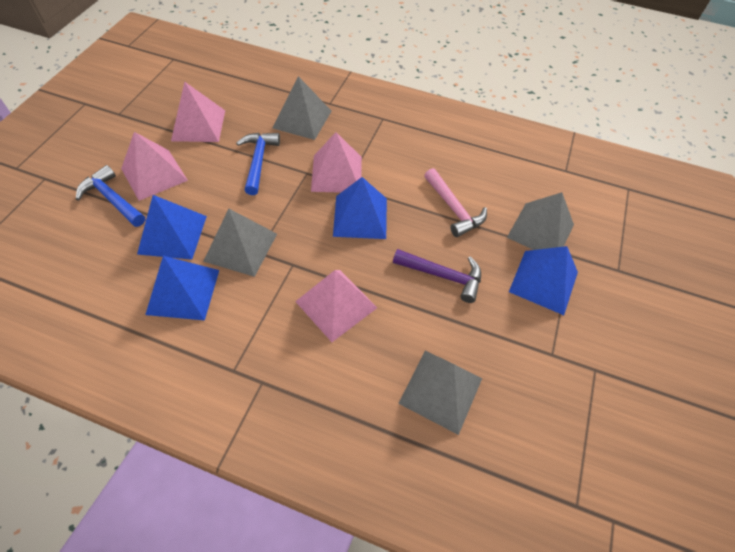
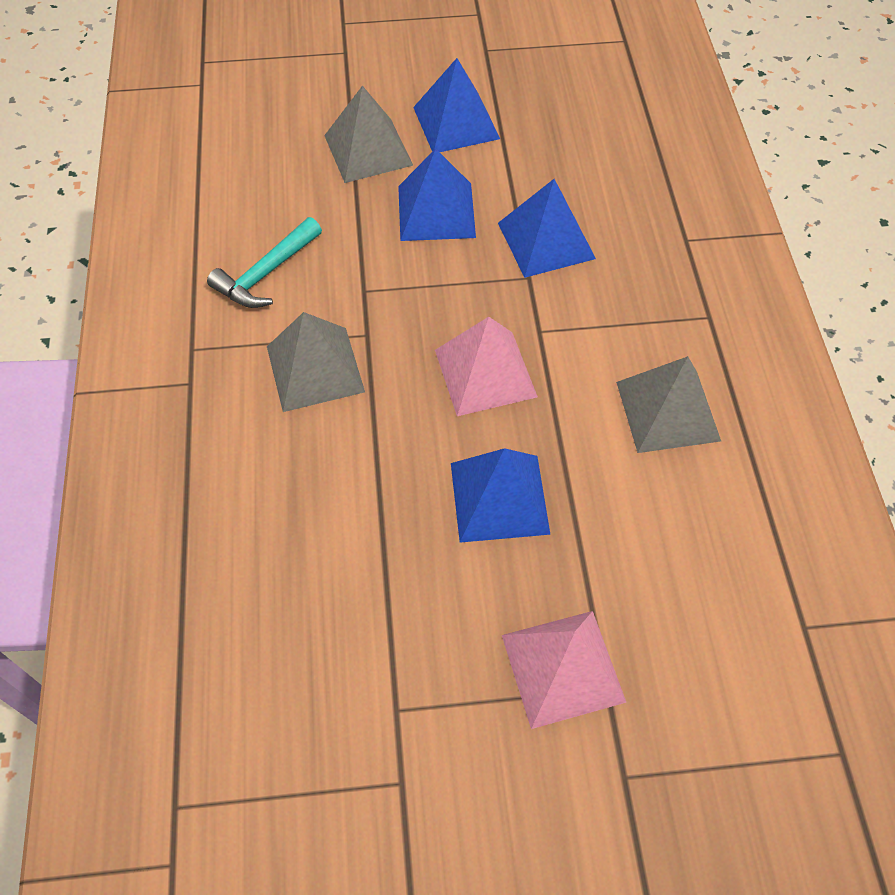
blue hammer: [76,165,145,227] [236,133,280,195] = 2 -> none = 0
grey pyramid: [203,209,277,277] [272,76,331,140] [398,351,482,435] [507,192,574,250] = 4 -> [267,312,365,412] [324,86,413,183] [616,356,721,453] = 3
pink hammer: [424,168,487,237] = 1 -> none = 0
pink pyramid: [121,132,188,201] [171,81,225,142] [295,270,377,342] [311,132,362,193] = 4 -> [435,317,538,416] [502,611,626,729] = 2
purple hammer: [393,249,481,303] = 1 -> none = 0
turquoise hammer: none = 0 -> [207,217,322,308] = 1

